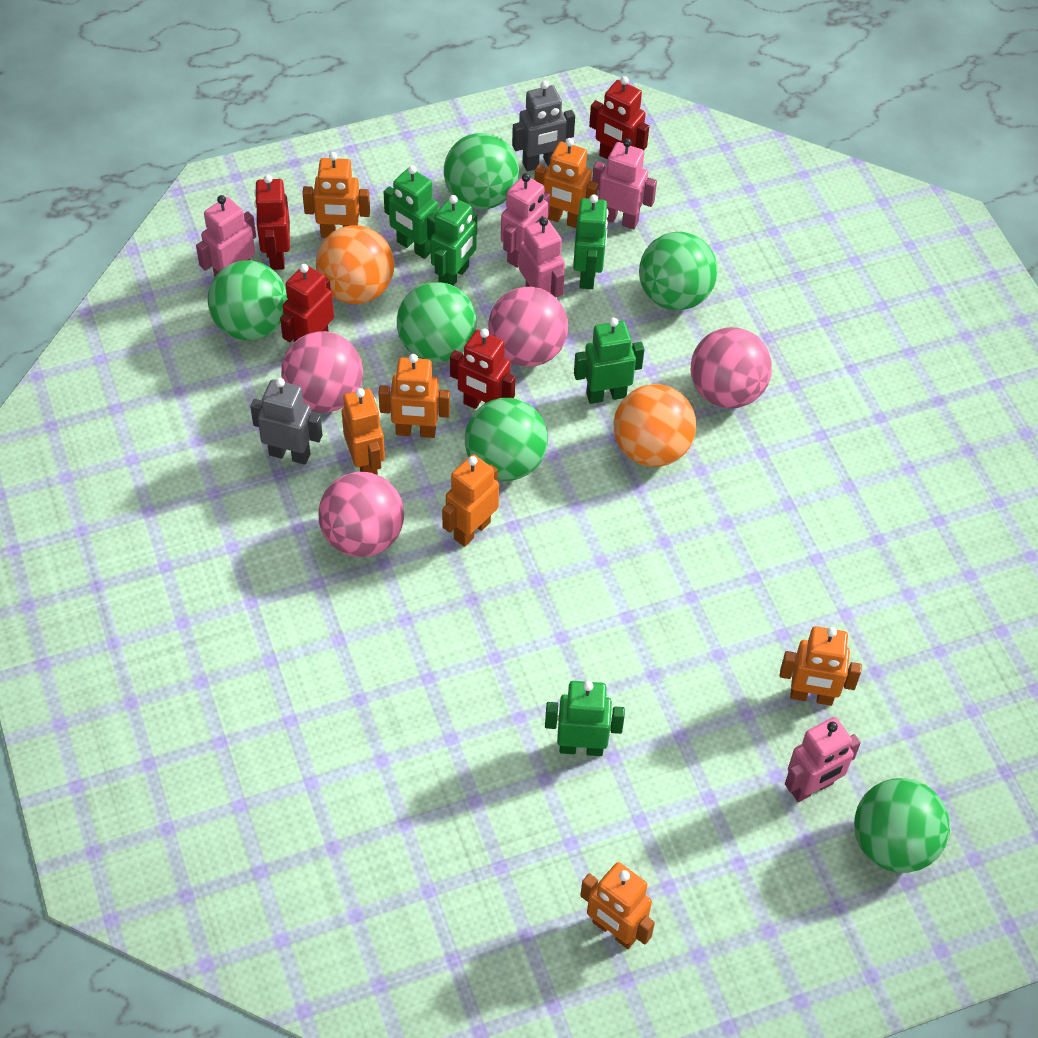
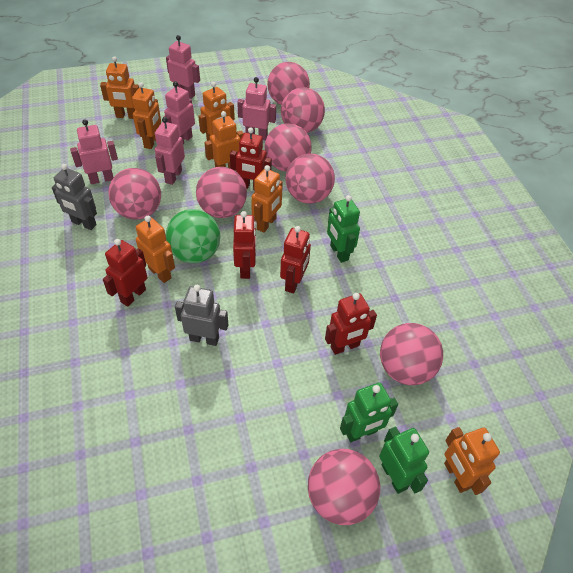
green ball: [208,260,288,340] [397,282,477,362] [444,133,519,210] [465,398,548,481] [639,232,718,310] [854,778,950,873] = 6 -> [166,209,220,263] = 1
green robot: [384,165,438,259] [430,195,477,286] [545,681,625,756] [573,194,609,289] [574,318,644,404] = 5 -> [327,195,360,263] [340,382,398,442] [379,427,429,494] = 3
orange ball: [316,225,394,304] [614,384,696,467] = 2 -> none = 0
pink ball: [281,331,363,413] [319,472,404,557] [488,287,568,367] [691,327,772,408] = 4 -> [108,168,161,220] [196,167,247,218] [265,123,312,171] [267,62,310,105] [281,87,325,133] [285,154,335,204] [308,449,380,525] [380,323,443,385] = 8
red robot: [254,175,290,270] [280,264,334,342] [450,329,516,409] [589,76,649,160] = 4 -> [103,239,148,307] [230,128,272,190] [233,211,256,279] [280,226,311,293] [325,293,377,355] = 5

